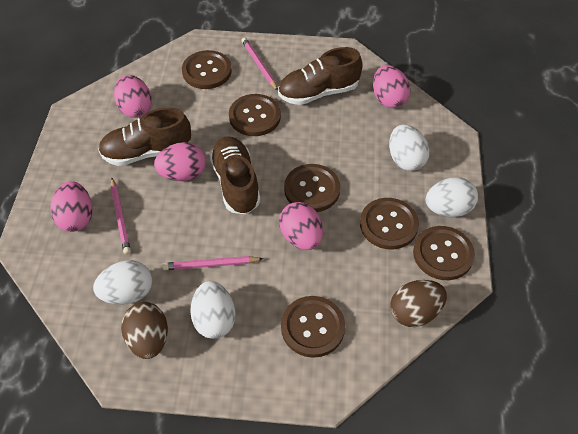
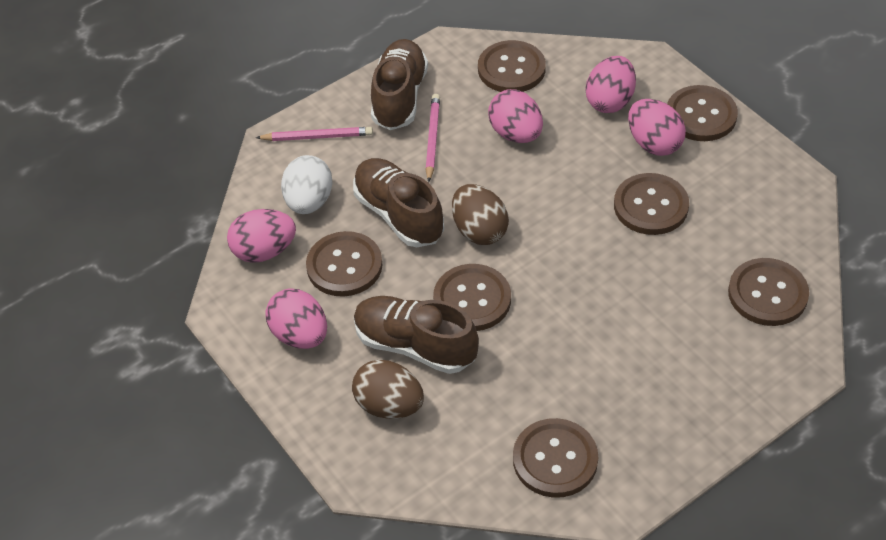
brown button: [182,50,232,89] [229,94,281,136] [281,296,345,358] [284,164,340,212] [360,198,419,250] [413,226,475,280] = 6 -> [306,231,383,297] [433,264,511,331] [478,40,546,92] [513,418,598,498] [614,173,689,235] [667,85,738,141] [728,258,809,326] = 7
pink pencil: [110,178,131,255] [162,256,263,270] [241,37,278,91] = 3 -> [256,127,373,141] [426,94,440,182] = 2
white egg: [93,260,152,305] [190,281,236,339] [389,124,430,171] [426,177,478,217] = 4 -> [281,155,333,214] = 1

